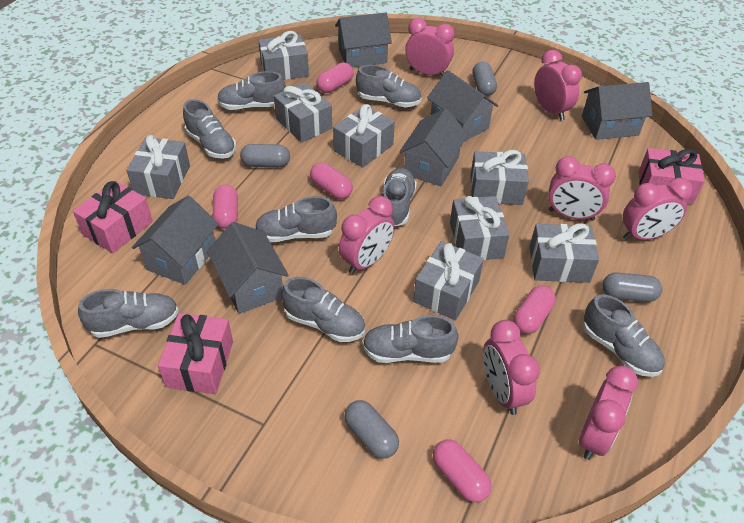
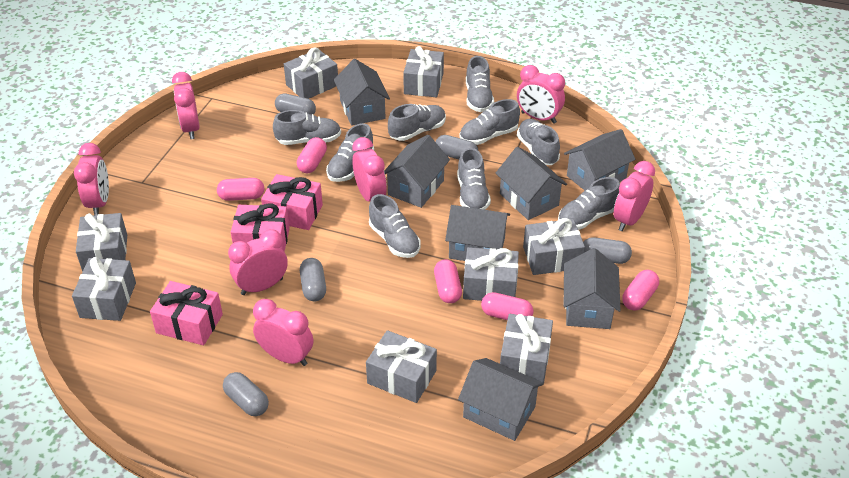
grey capsule: [240,144,290,167] [344,400,399,459] [472,62,497,96] [602,272,662,302] = 4 -> [223,372,269,416] [275,93,316,115] [300,258,326,301] [435,135,478,159] [583,237,632,264] = 5
grey house: [132,196,219,285] [207,222,289,314] [335,13,392,67] [399,108,468,187] [427,70,498,141] [582,82,652,140] = 6 -> [334,59,390,126] [384,135,450,208] [445,205,510,261] [458,358,544,441] [496,147,567,220] [564,129,636,190] [564,248,621,329] = 7

